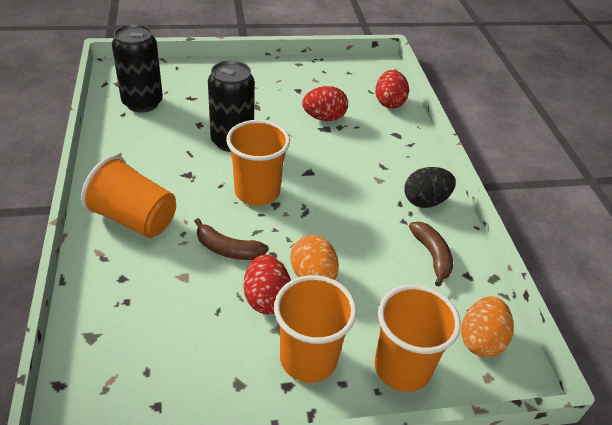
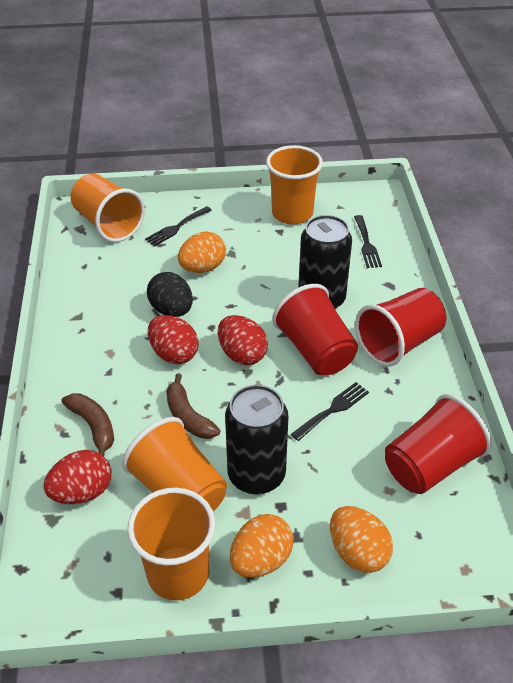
black fork: none = 0 -> [145,206,212,246] [291,382,369,441] [354,215,382,268] = 3
orange egg: [290,235,339,280] [461,296,514,358] = 2 -> [178,232,226,273] [230,514,294,578] [330,506,393,573] = 3
red cup: none = 0 -> [272,284,358,375] [355,288,446,367] [385,394,492,494] = 3

